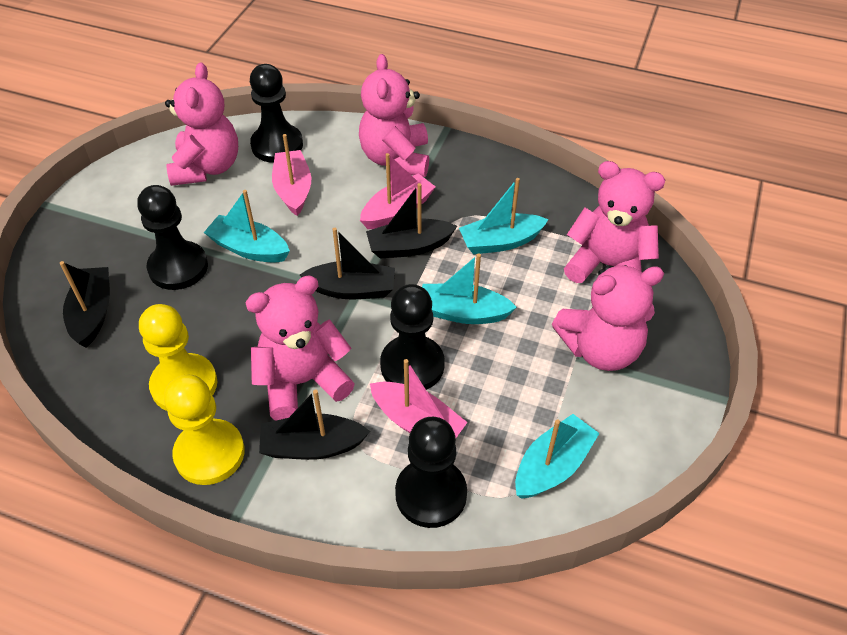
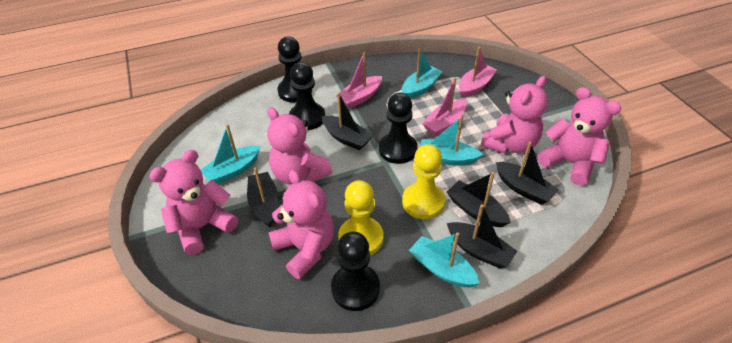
black boat: [60,261,110,348] [259,389,370,460] [300,228,395,299] [366,183,457,259] = 4 -> [247,167,279,227] [322,92,373,150] [447,172,511,227] [447,204,517,268] [496,142,558,205] = 5

